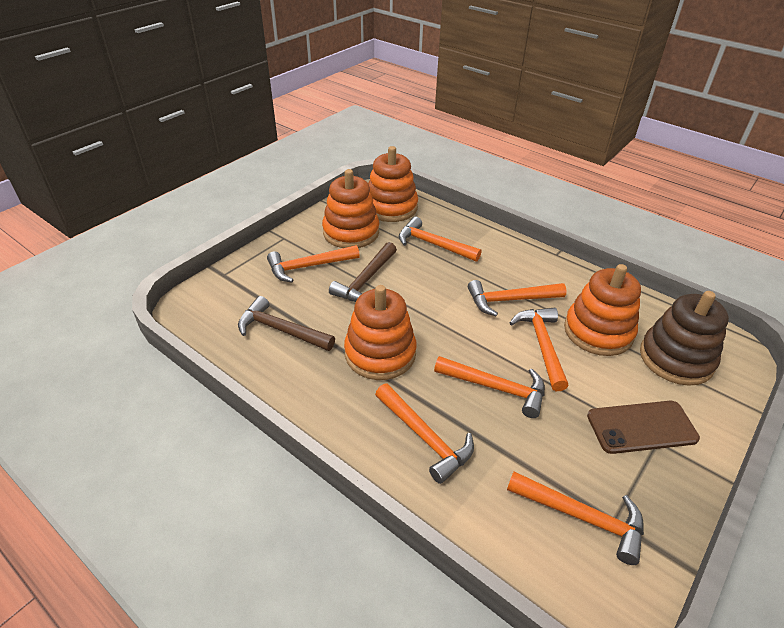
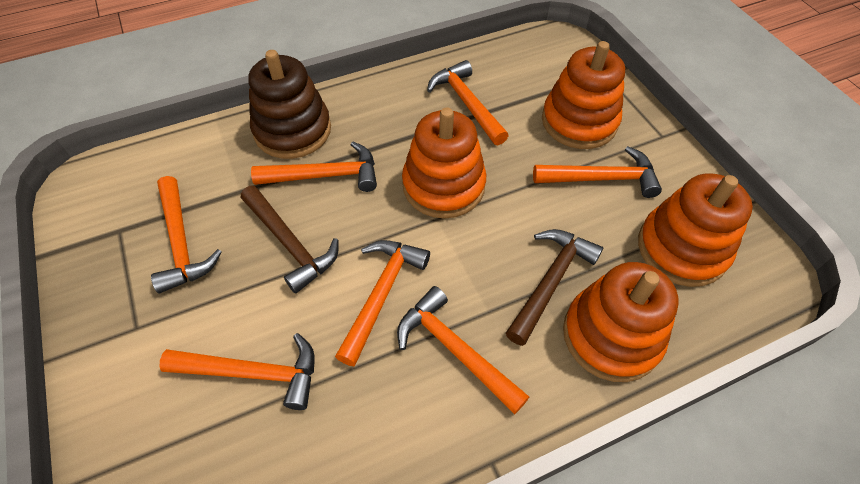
brown phone: [587,401,700,454] = 1 -> none = 0

